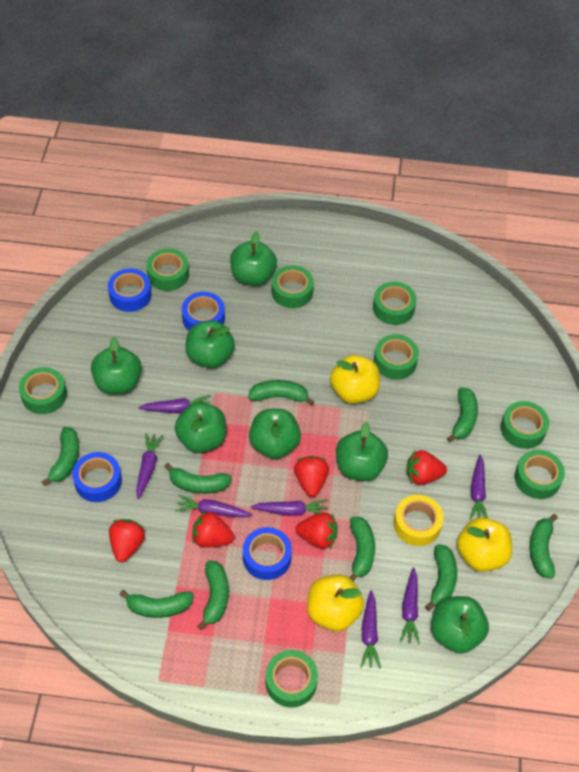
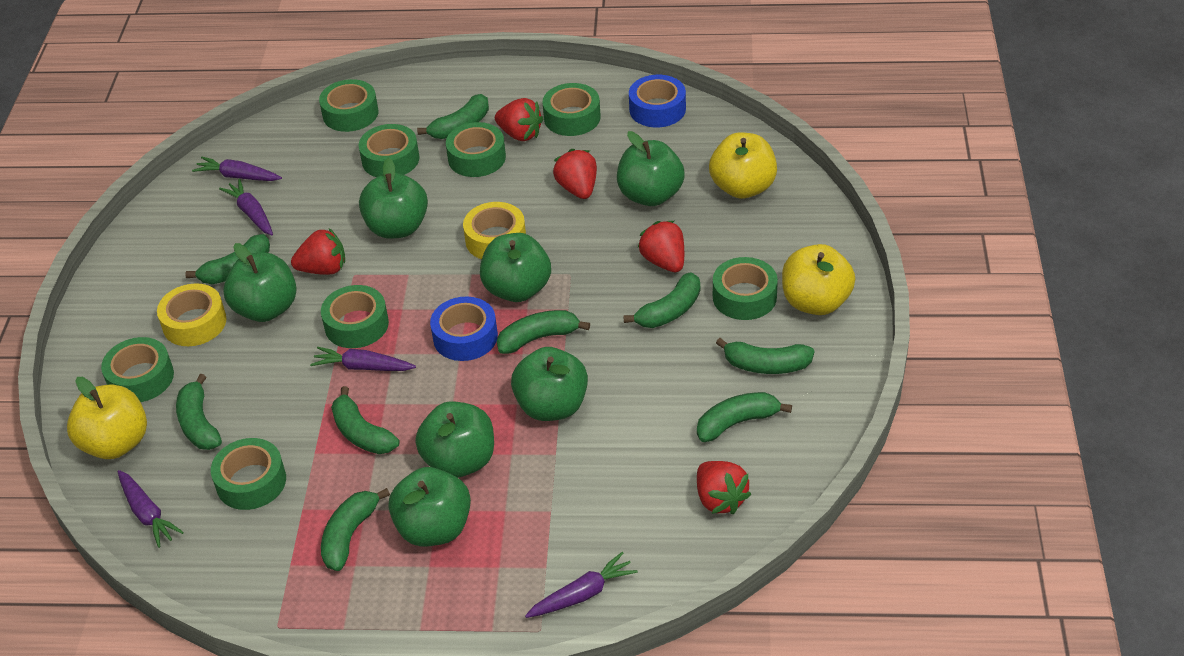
blue tape: [72,452,122,502] [108,269,152,312] [182,292,225,331] [243,527,292,580] = 4 -> [430,297,498,361] [629,75,686,127] = 2
purple carrot: [136,433,163,499] [138,395,211,413] [175,495,253,518] [251,499,327,516] [361,590,381,669] [400,568,420,644] [469,454,488,520] = 7 -> [117,470,184,548] [192,157,282,181] [219,179,273,235] [310,347,416,371] [525,552,638,618] = 5
yellow tape: [394,495,444,546] = 1 -> [157,283,227,346] [463,202,526,259] = 2

